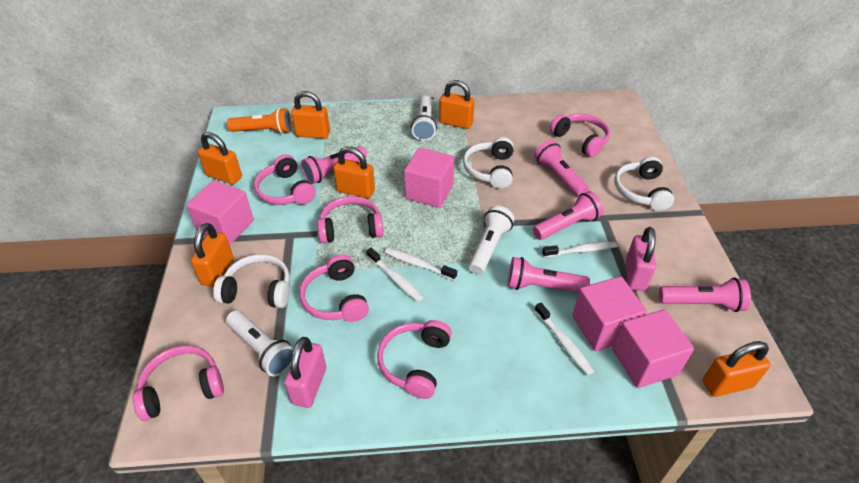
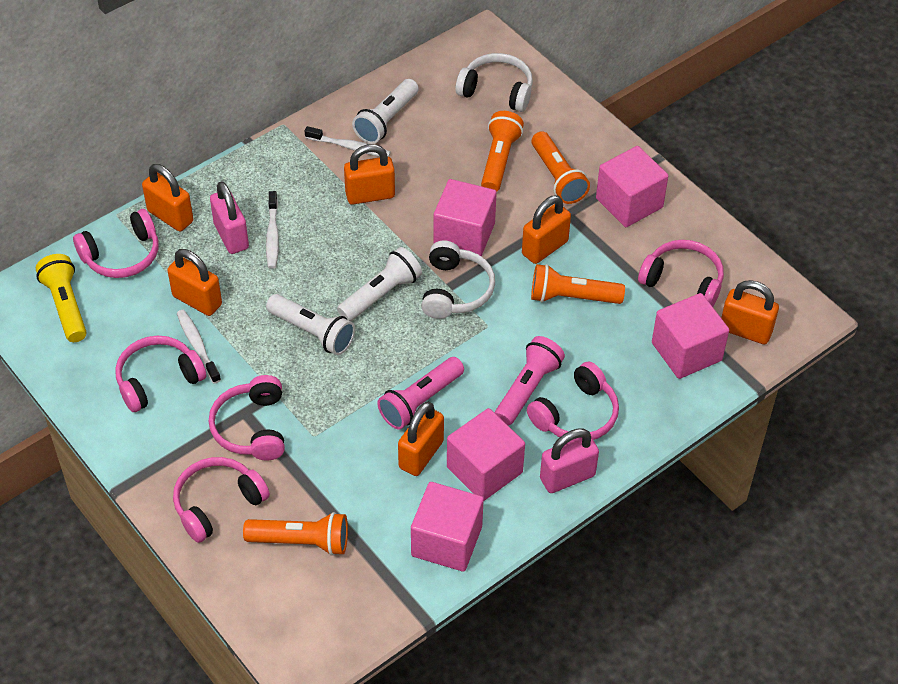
orange flashlight: [227,108,291,134] = 1 -> [243,512,348,556] [481,111,524,192] [531,131,590,204] [531,264,625,304] = 4
pink cube: [186,180,254,245] [404,148,454,208] [572,276,647,351] [612,309,694,388] = 4 -> [411,482,484,572] [433,179,497,256] [447,408,525,501] [596,146,668,227] [652,293,729,379] = 5
pink flashlight: [301,146,367,184] [508,257,590,293] [533,191,604,240] [534,140,589,197] [659,278,751,312] = 5 -> [377,357,464,429] [495,336,565,425] = 2
white headphones: [213,254,290,308] [463,137,514,189] [614,156,674,211] = 3 -> [421,241,495,319] [455,53,533,112] = 2
white toothbrush: [367,248,424,302] [385,248,457,280] [534,303,594,375] [542,242,618,258] = 4 -> [177,310,221,384] [266,191,279,269] [305,126,391,157] = 3
yellow flashlight: none = 0 -> [36,254,87,342] = 1

